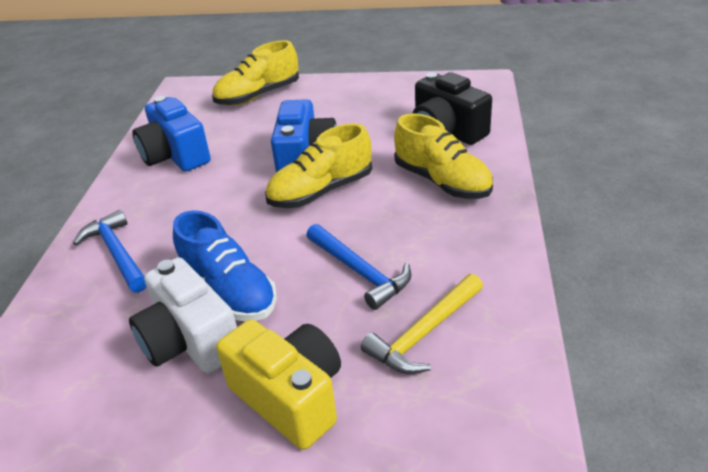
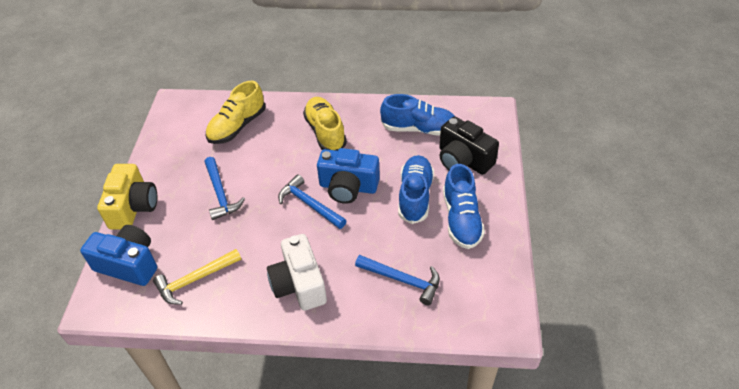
blue hammer: [73,209,147,293] [306,224,411,310] = 2 -> [205,157,245,220] [278,174,347,229] [355,255,440,305] = 3
blue shoe: [173,210,277,321] = 1 -> [380,94,455,136] [398,155,434,224] [443,164,485,249] = 3
yellow shoe: [212,40,299,106] [265,123,372,208] [394,113,493,199] = 3 -> [206,81,266,144] [303,97,347,151] = 2

